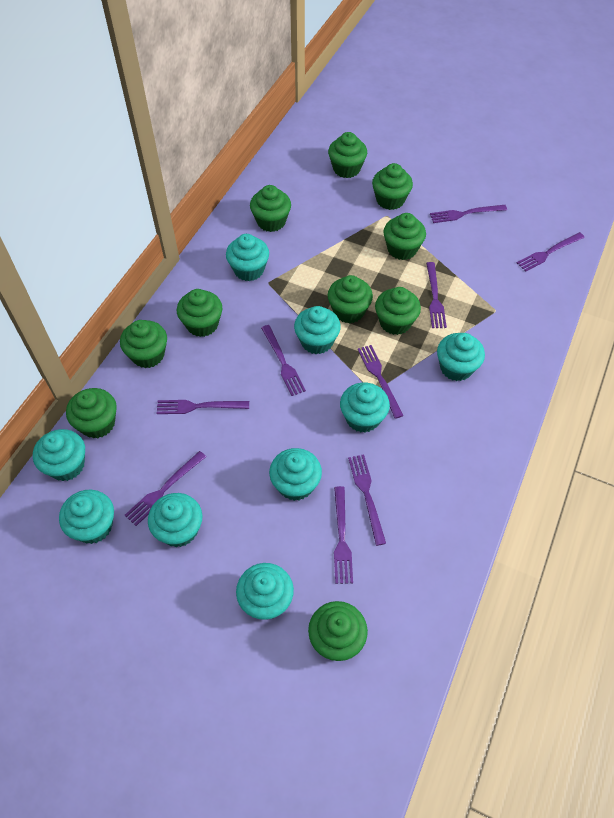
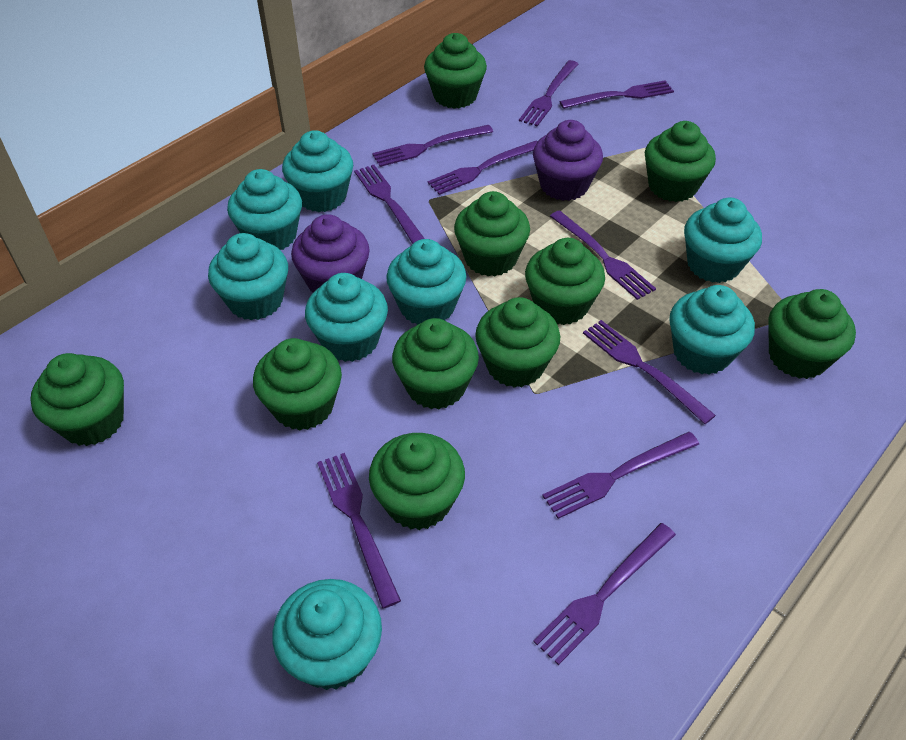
purple cupcake: none = 0 -> [291,214,370,292] [533,120,603,201] = 2
purple fork: [125,451,206,526] [156,400,249,414] [261,325,306,396] [334,486,353,584] [348,455,386,546] [358,345,404,419] [426,262,447,328] [430,205,507,223] [517,232,585,272] = 9 -> [317,453,401,608] [354,165,425,244] [372,125,493,167] [428,140,538,195] [519,60,578,126] [533,523,676,665] [542,432,699,519] [550,210,656,300] [559,80,674,109] [583,320,716,424] = 10
turquoise cupcake: [33,429,85,481] [59,490,114,544] [148,493,202,547] [226,234,269,281] [236,563,294,620] [269,448,322,501] [294,306,341,354] [340,383,390,433] [437,333,485,381] = 9 -> [208,233,288,320] [227,169,302,250] [272,579,382,690] [282,130,353,212] [305,273,388,362] [386,239,467,325] [669,285,755,375] [684,197,762,283] = 8

